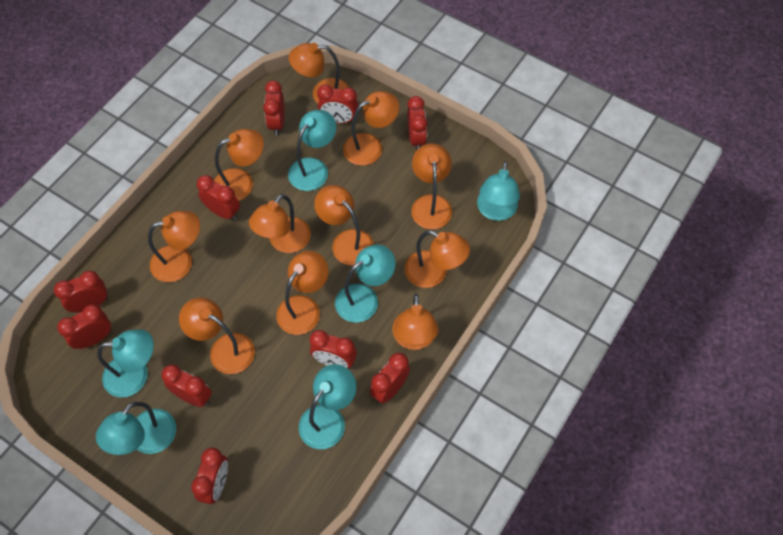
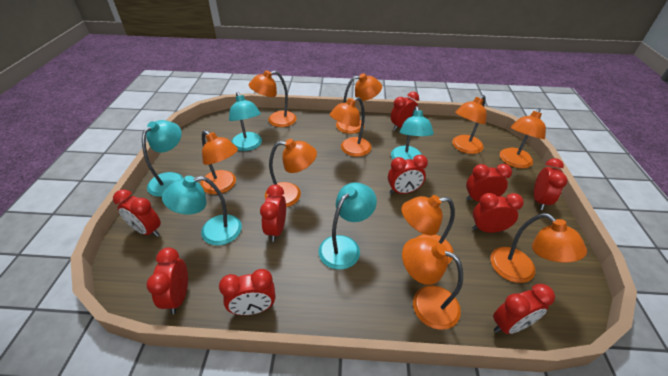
orange lamp: [148,211,200,282] [179,298,255,374] [214,129,264,201] [249,194,311,253] [276,251,328,335] [289,43,349,103] [314,185,374,266] [343,91,399,166] [392,294,439,350] [404,230,470,288] [411,143,452,229] = 11 -> [200,130,238,194] [249,70,297,127] [265,139,317,207] [330,97,372,157] [336,73,382,134] [401,195,455,264] [402,238,463,330] [452,95,487,154] [490,213,587,283] [500,108,546,168] = 10
turquoise lamp: [96,402,176,455] [97,330,154,397] [288,110,336,191] [299,364,357,449] [335,244,396,323] [477,161,520,221] = 6 -> [142,120,184,197] [162,176,242,245] [229,92,262,151] [318,182,377,270] [391,106,434,160] = 5

